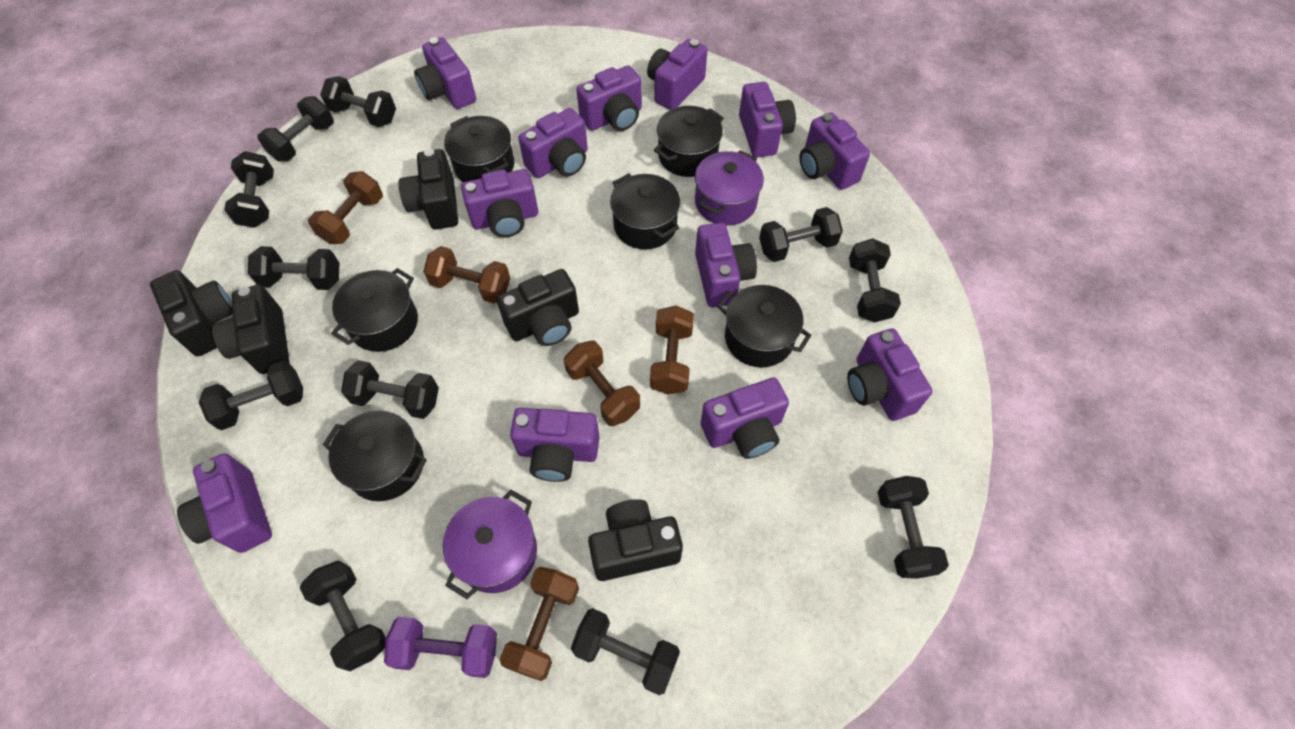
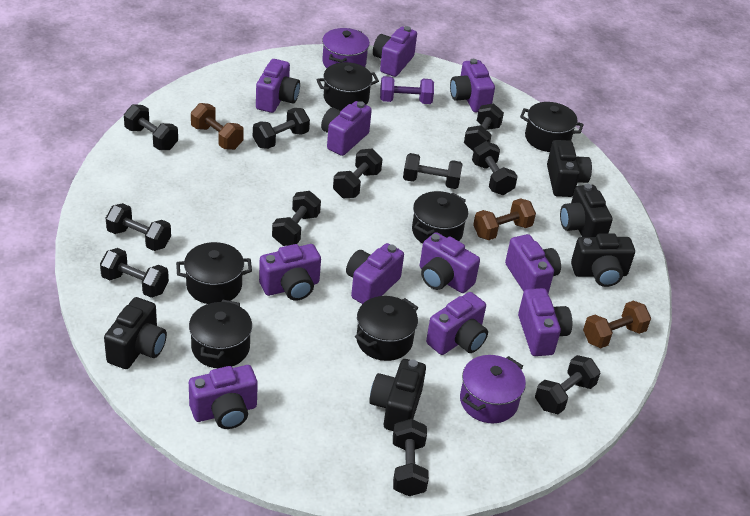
brown dumbbell: [308,171,383,244] [423,246,510,304] [500,567,579,681] [564,340,640,426] [650,306,694,395] = 5 -> [191,103,244,150] [473,198,536,240] [583,301,651,348] = 3
purple camera: [177,453,272,553] [414,37,476,109] [461,169,538,237] [510,408,600,482] [518,108,588,178] [577,65,642,131] [647,39,707,110] [695,223,757,307] [701,377,789,459] [739,82,796,157] [799,112,870,190] [847,329,933,421] = 12 -> [189,365,258,429] [256,59,300,113] [259,244,321,301] [321,101,372,156] [346,243,404,304] [373,26,417,77] [420,232,480,293] [426,292,488,355] [450,59,495,112] [505,234,561,293] [518,288,572,356] = 11

